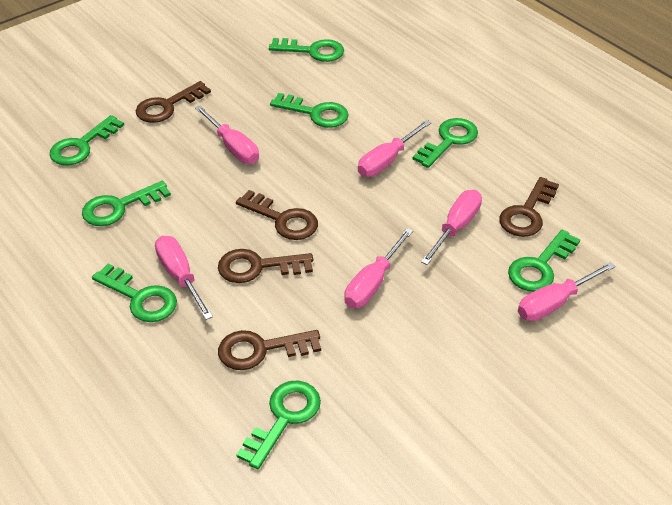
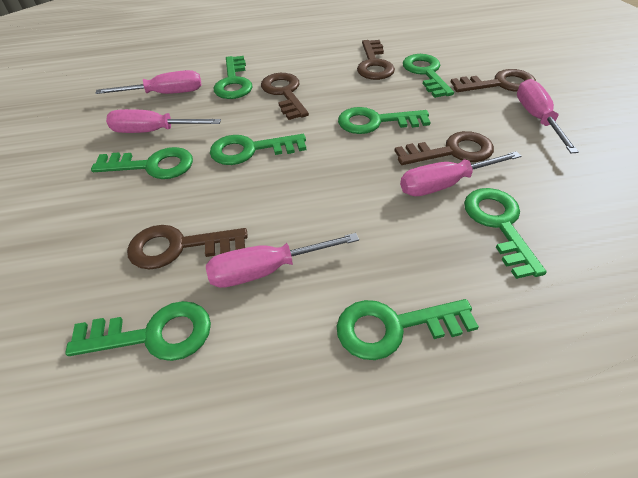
pink screwdriver: [155,236,213,320] [195,106,259,164] [344,228,413,308] [358,120,431,177] [421,190,482,265] [518,262,616,321] = 6 -> [96,70,202,94] [106,109,221,133] [206,233,359,288] [400,151,521,196] [517,79,579,153] = 5

